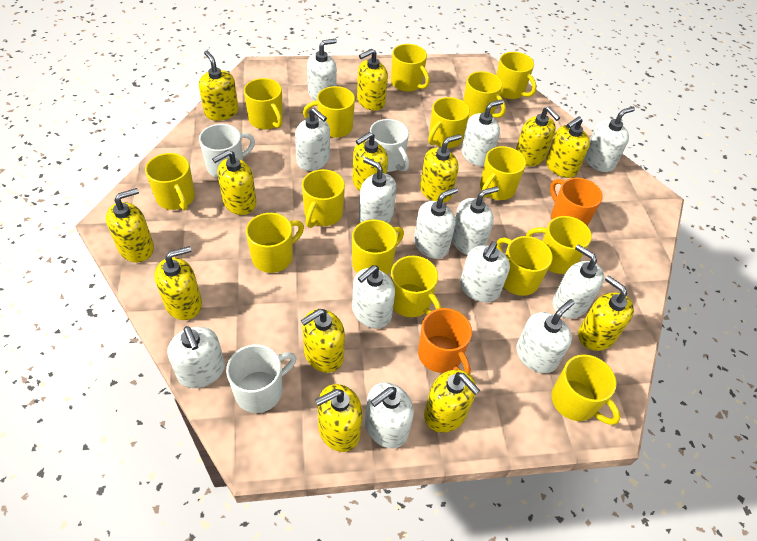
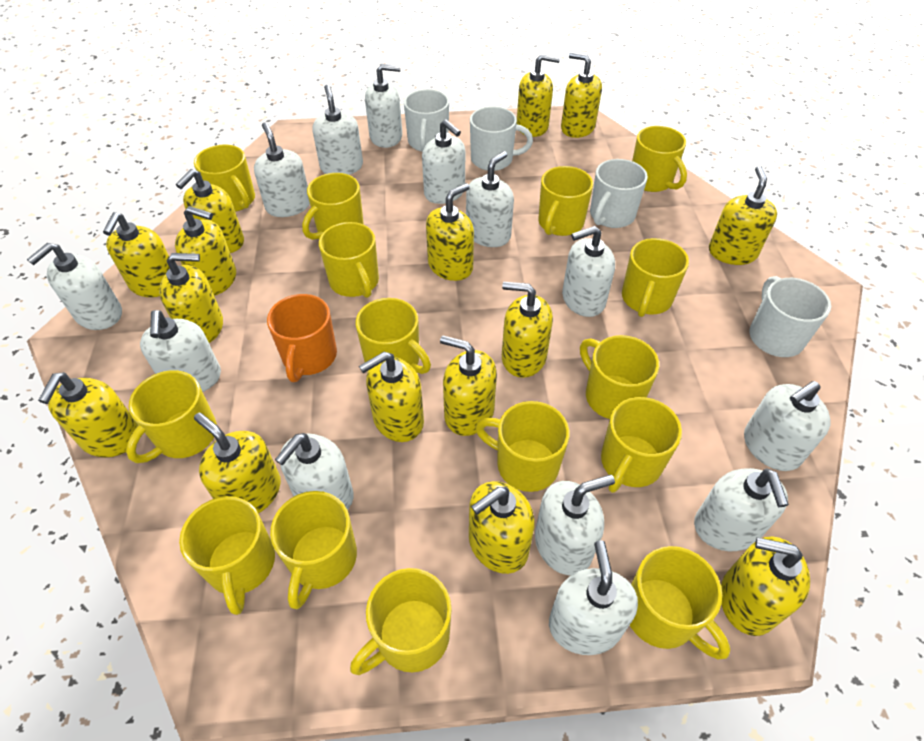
orange mug: [418,308,472,374] [550,178,603,226] = 2 -> [267,294,337,382] = 1
white mug: [199,124,255,178] [226,344,297,413] [370,119,409,172] = 3 -> [404,89,449,152] [470,106,533,171] [590,159,648,228] [749,276,831,357] = 4
yellow soap dispenser: [106,188,154,262] [155,246,202,320] [199,51,238,121] [212,150,257,215] [301,309,345,373] [315,384,362,452] [352,132,388,191] [357,49,388,111] [420,134,462,203] [424,370,480,433] [516,106,560,166] [546,116,590,178] [578,275,634,351] = 13 -> [38,372,139,457] [103,212,170,297] [159,253,223,343] [175,206,236,296] [176,169,244,253] [194,413,281,513] [359,352,424,442] [426,183,474,281] [440,335,497,436] [469,481,535,574] [502,282,553,378] [516,54,560,137] [561,52,602,138] [709,166,777,265] [721,536,810,636] = 15

